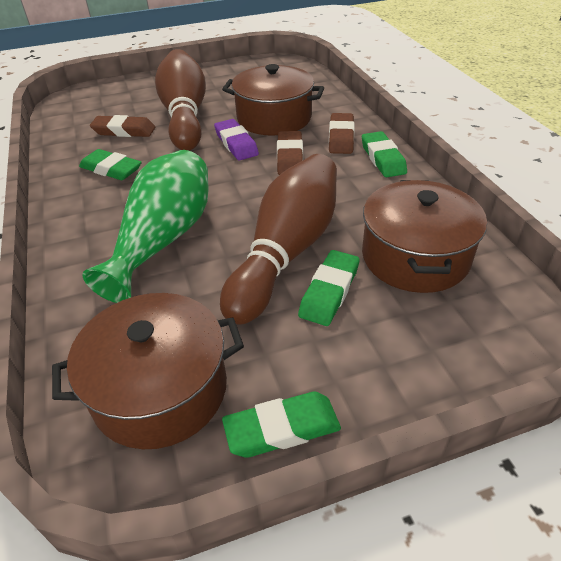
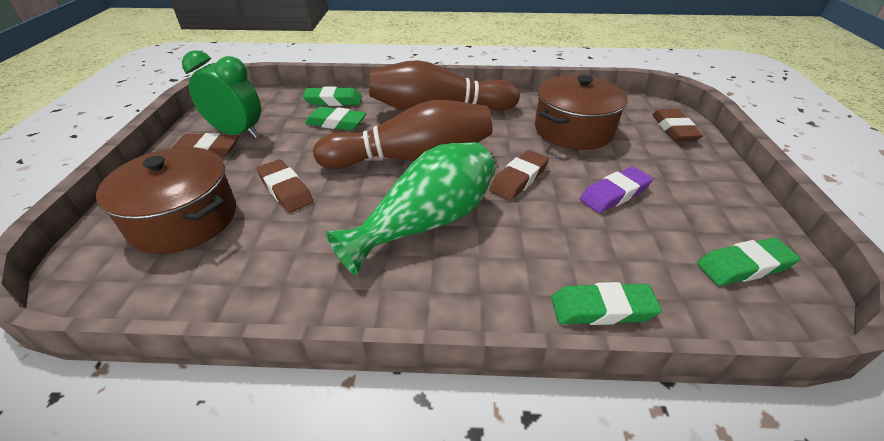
brown eraser: [90,115,155,137] [277,131,303,175] [329,113,355,154] = 3 -> [172,133,239,157] [257,159,314,213] [489,150,549,201] [652,109,703,141] = 4
brown pot: [52,293,244,449] [222,64,324,136] [362,180,487,293] = 3 -> [96,147,236,254] [535,75,628,150] = 2
green clock: none = 0 -> [182,50,261,138] = 1

